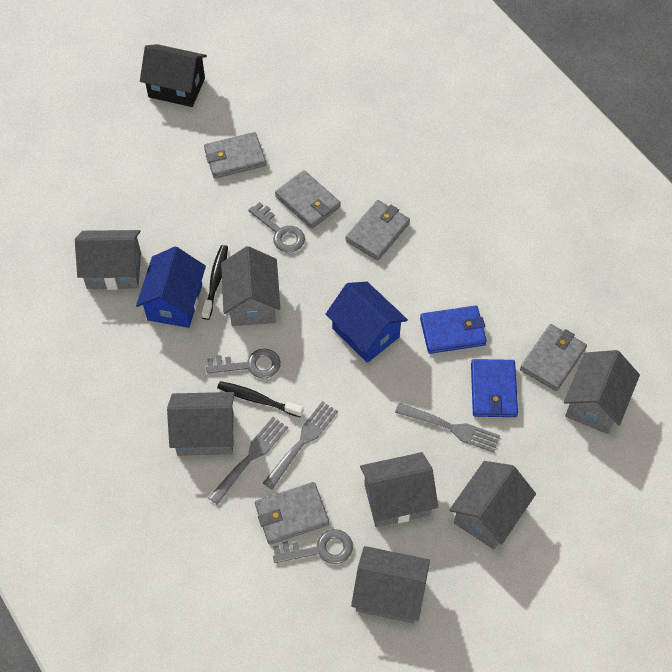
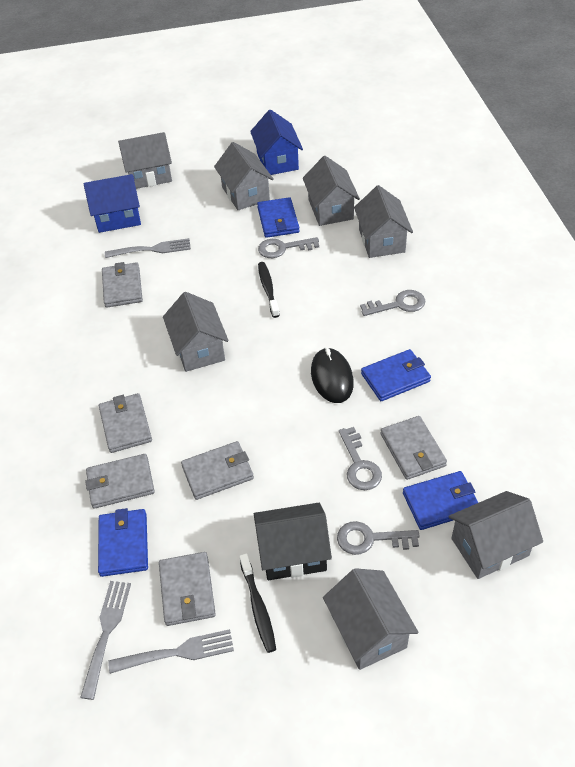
black mouse: none = 0 -> [311,348,354,403] = 1
blue wallet: [420,306,487,354] [471,359,518,417] = 2 -> [98,508,148,577] [257,197,300,238] [361,349,431,401] [403,471,478,530] = 4
grey key: [206,348,281,379] [248,202,305,253] [273,529,353,564] = 3 -> [258,237,319,258] [337,521,420,555] [339,427,382,490] [360,290,425,316] = 4
grey wallet: [204,132,266,179] [255,482,329,545] [275,170,341,229] [346,200,410,261] [520,324,587,391] = 5 -> [85,454,155,509] [99,393,152,453] [102,262,143,308] [159,552,216,626] [181,441,254,500] [381,416,447,480] = 6

